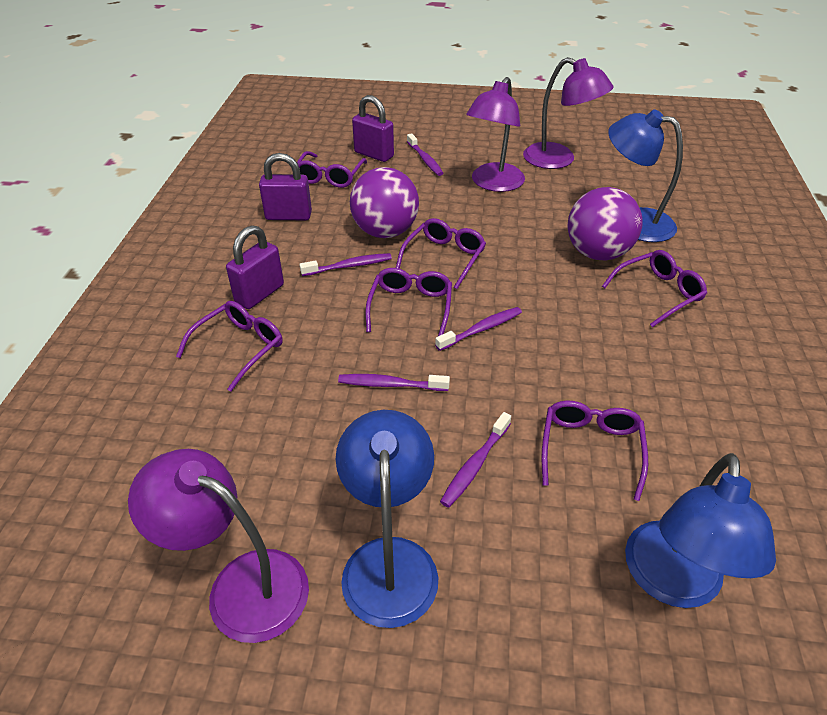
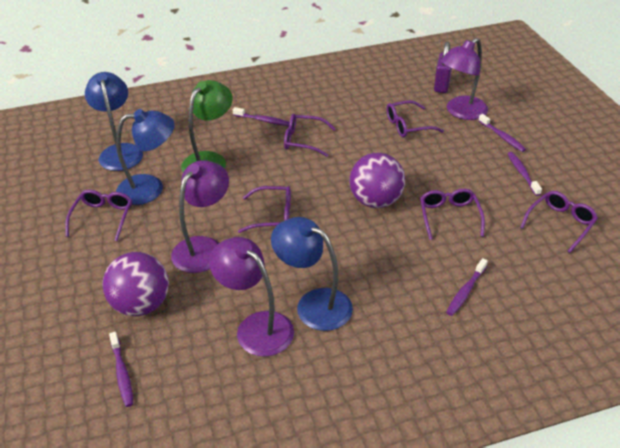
green lamp: none = 0 -> [181,80,232,173] = 1
purple padlock: [226,225,284,309] [259,153,312,220] [352,95,394,162] = 3 -> [434,42,452,93] = 1

